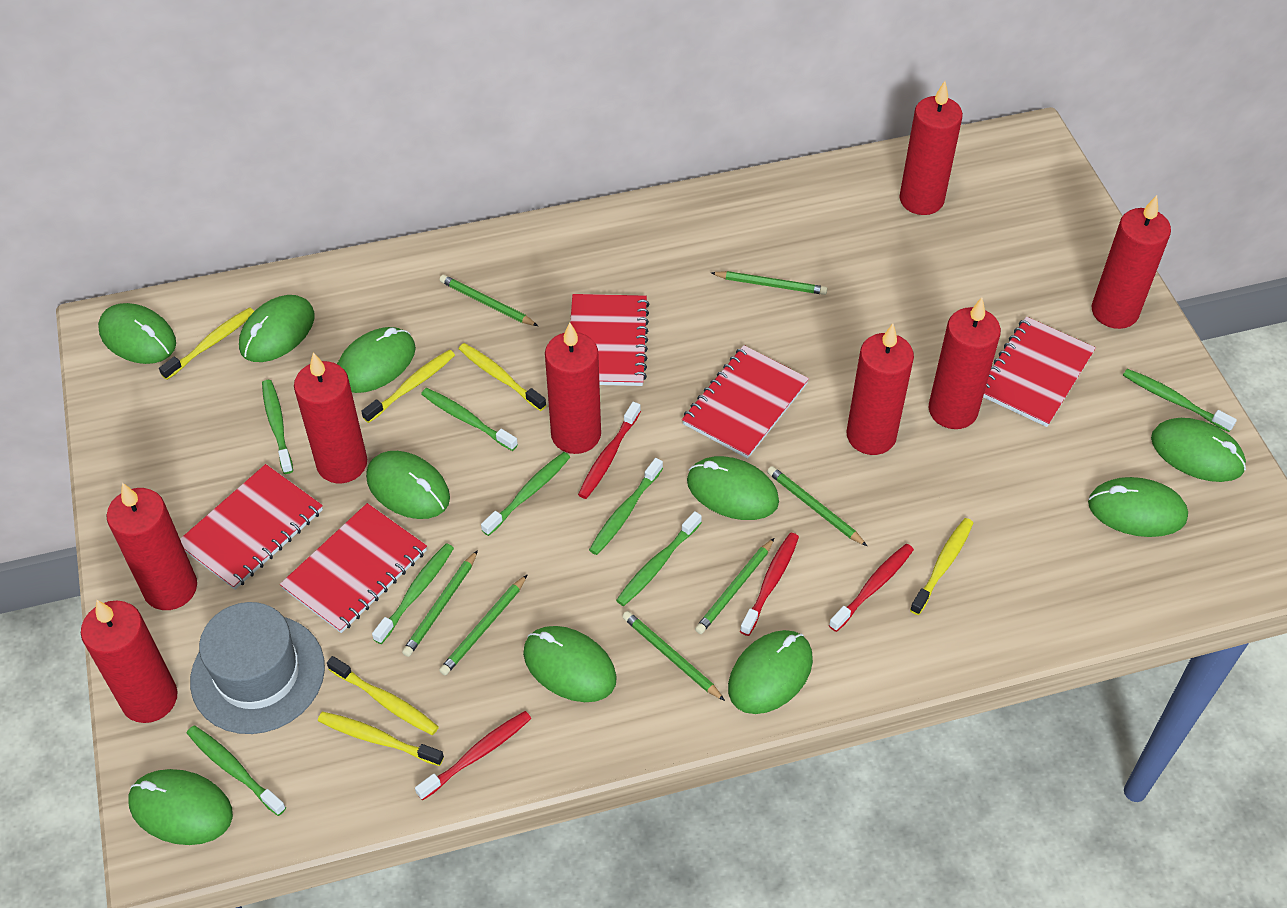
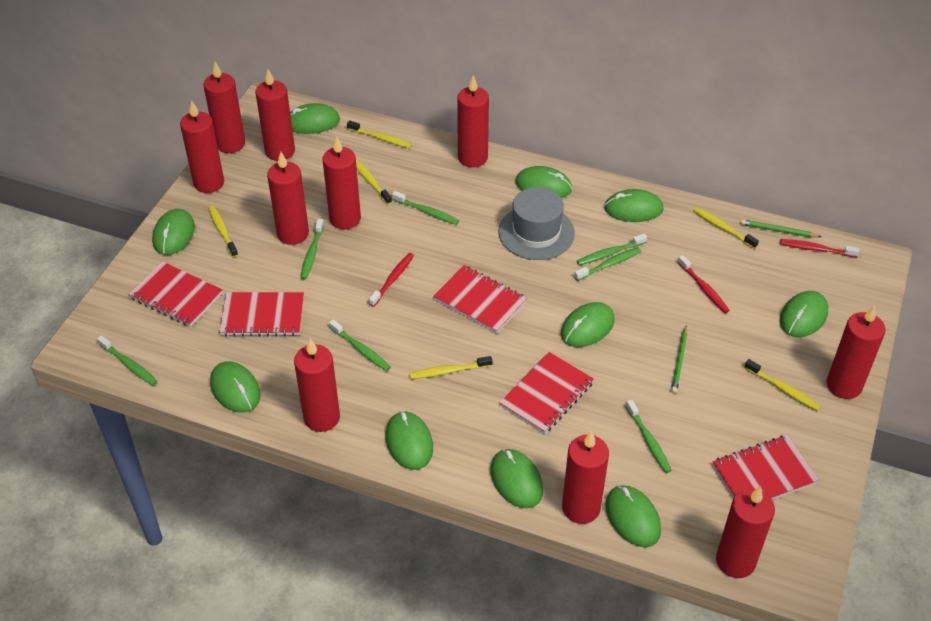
green pencil: [402,550,478,657] [439,575,527,676] [440,275,538,326] [622,611,725,701] [695,538,774,634] [711,271,827,295] [767,466,867,546] = 7 -> [671,326,688,393] [740,219,821,238] = 2
green toothbrush: [187,725,286,816] [262,380,293,474] [372,543,454,644] [421,388,518,451] [481,452,570,536] [589,458,663,555] [616,511,702,606] [1123,369,1237,432] = 8 -> [97,335,157,385] [300,219,324,280] [329,319,391,371] [392,191,459,225] [574,247,641,281] [577,233,647,265] [626,400,672,473] = 7
red candle: [81,600,178,723] [106,483,197,610] [294,352,367,483] [545,322,601,454] [846,324,914,455] [900,81,963,215] [929,297,1001,429] [1092,195,1171,329] = 8 -> [180,100,224,193] [204,62,245,153] [255,69,295,161] [267,152,309,245] [294,338,340,432] [322,137,361,229] [457,75,489,167] [562,431,609,524] [716,486,775,578] [827,305,886,399] = 10
red toothbrush: [415,711,531,800] [578,402,641,499] [740,532,799,636] [829,544,914,632] = 4 -> [369,253,414,307] [678,255,730,313] [780,239,859,258] = 3

